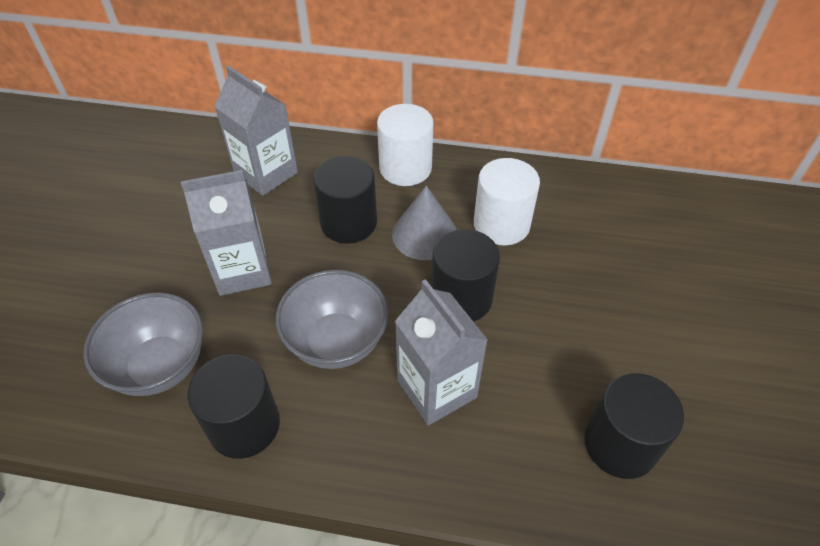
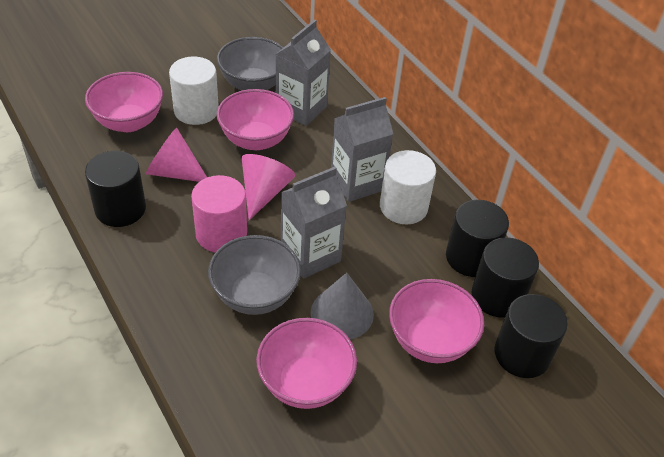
pink bowl: none = 0 -> [85,72,163,132] [217,89,294,150] [256,318,357,409] [389,279,484,363] = 4
pink cone: none = 0 -> [146,128,207,182] [242,154,295,220] = 2
pink cylinder: none = 0 -> [191,175,247,253] = 1

